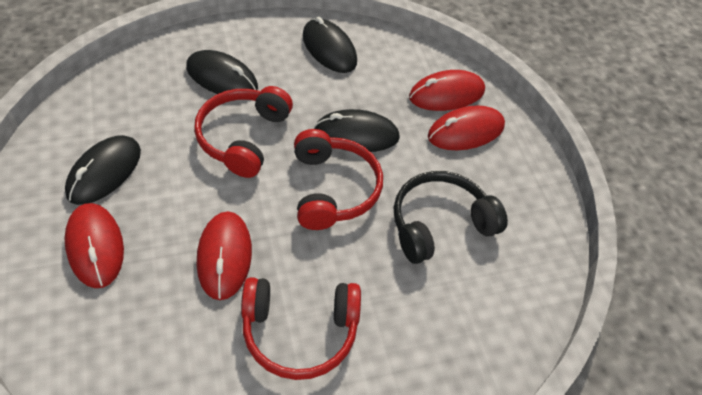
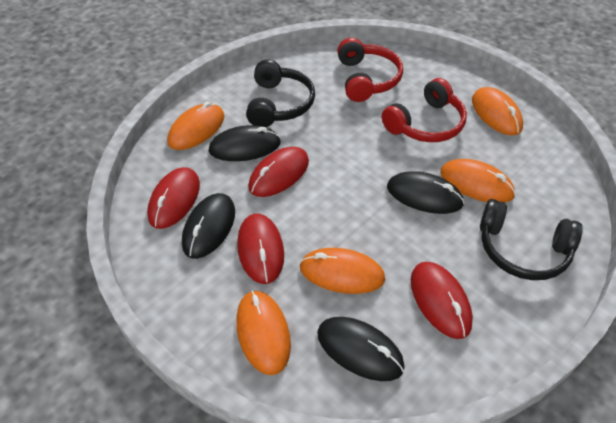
black headphones: [394,171,508,264] = 1 -> [246,60,315,127] [480,199,582,280] = 2
orange mouse: none = 0 -> [167,102,224,150] [236,290,291,375] [300,248,385,294] [440,159,516,203] [472,87,523,136] = 5
red headphones: [194,86,293,178] [241,277,361,380] [294,129,383,230] = 3 -> [337,38,403,102] [382,78,467,142] = 2

